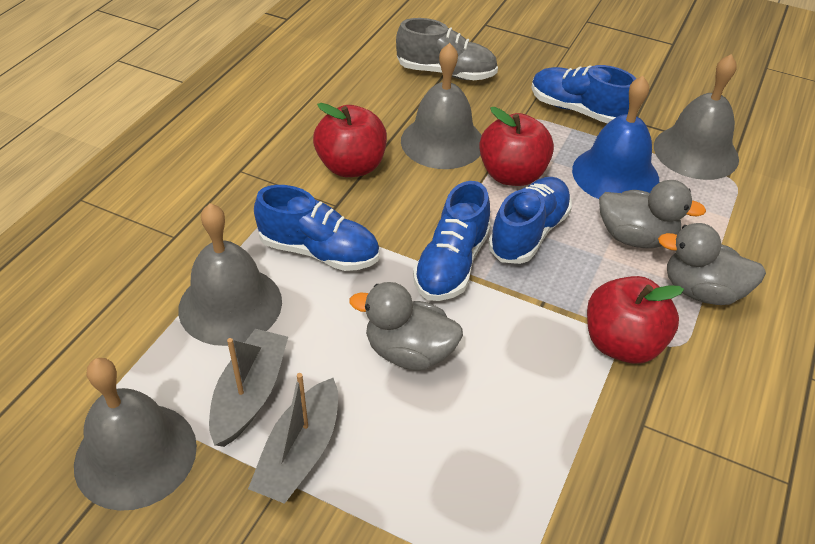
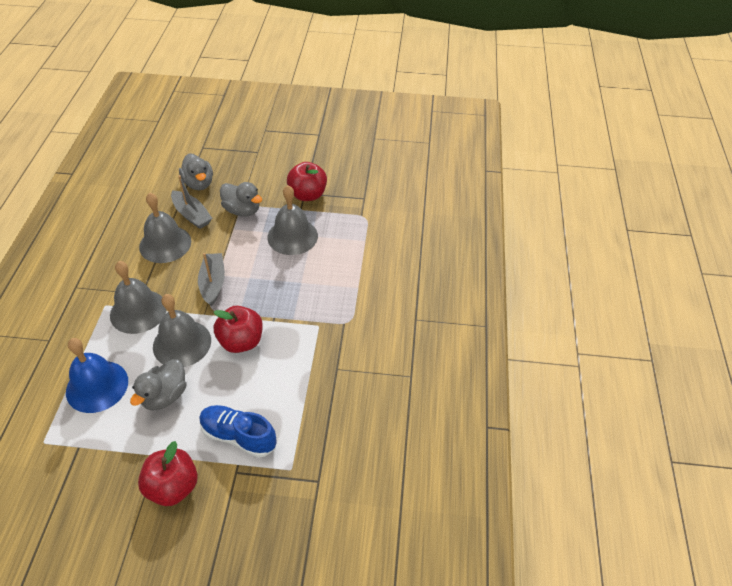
blue shoe: [254,185,379,271] [413,181,491,301] [488,177,572,264] [531,65,636,124] = 4 -> [199,405,276,458] = 1
grey shoe: [396,18,498,80] = 1 -> none = 0

